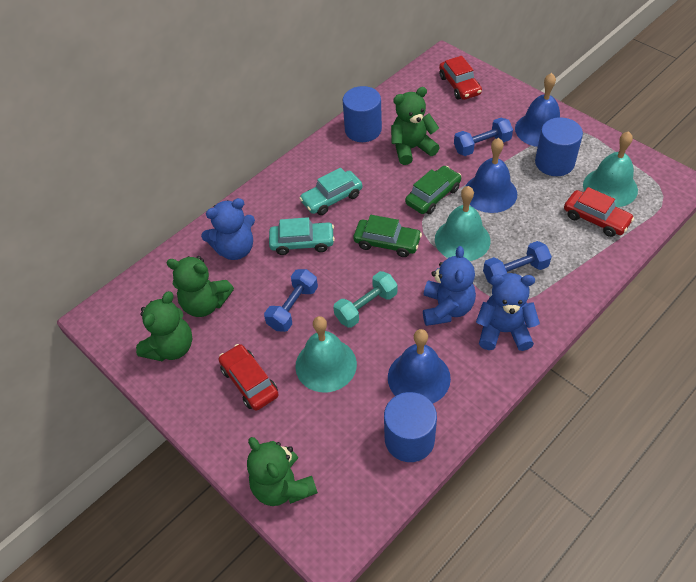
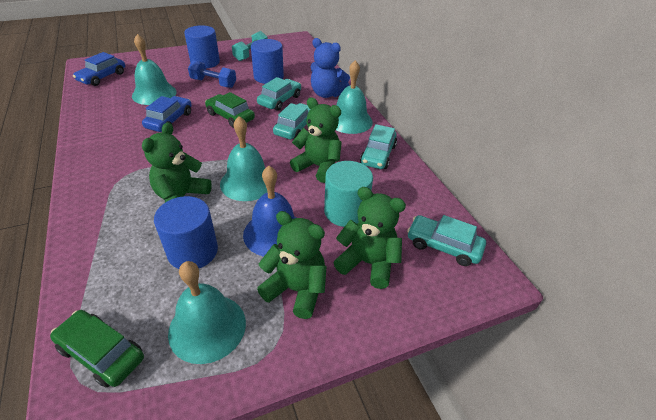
blue bell: [388,329,451,403] [465,138,517,213] [515,73,560,147] = 3 -> [243,166,296,257] = 1
blue car: none = 0 -> [73,52,125,86] [142,96,192,132] = 2
blue dumbbell: [264,269,318,332] [454,118,513,156] [483,241,552,285] = 3 -> [188,60,236,88] = 1
blue teddy bear: [201,198,255,260] [423,246,476,326] [476,273,540,351] = 3 -> [310,38,350,98] = 1
red car: [219,344,279,411] [439,56,482,100] [564,187,634,237] = 3 -> none = 0
turquoise bell: [295,316,357,392] [435,186,491,261] [583,131,638,207] = 3 -> [132,34,177,105] [168,261,246,364] [220,116,267,201] [336,60,373,134] = 4
turquoise car: [269,217,335,255] [299,168,362,215] = 2 -> [257,77,301,111] [273,103,311,139] [360,124,397,169] [407,215,486,266] = 4
turquoise cylinder: none = 0 -> [324,161,373,227] = 1

